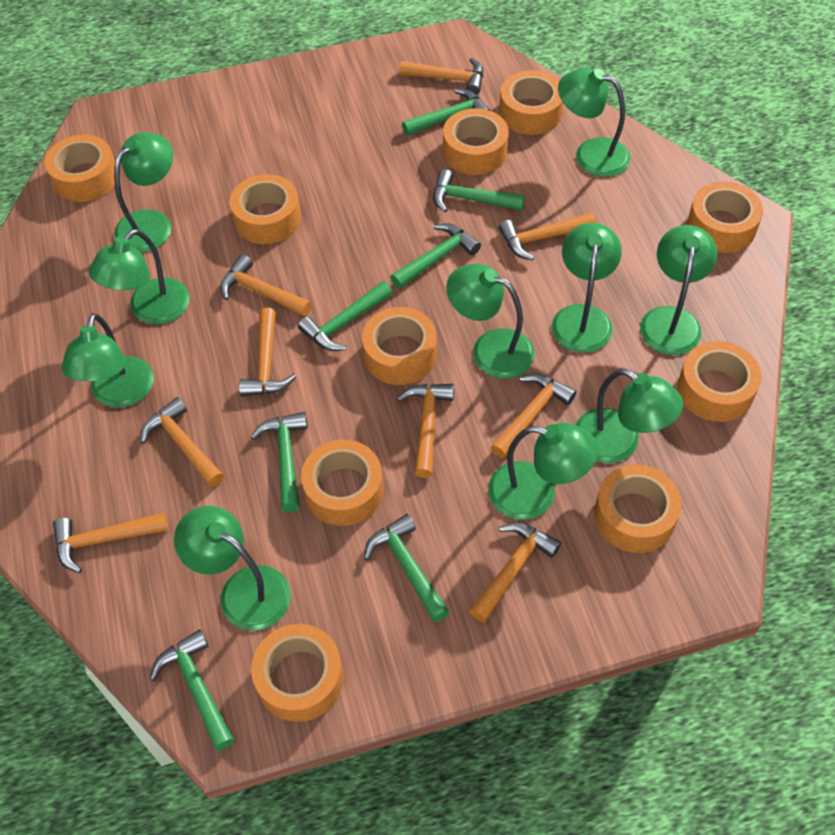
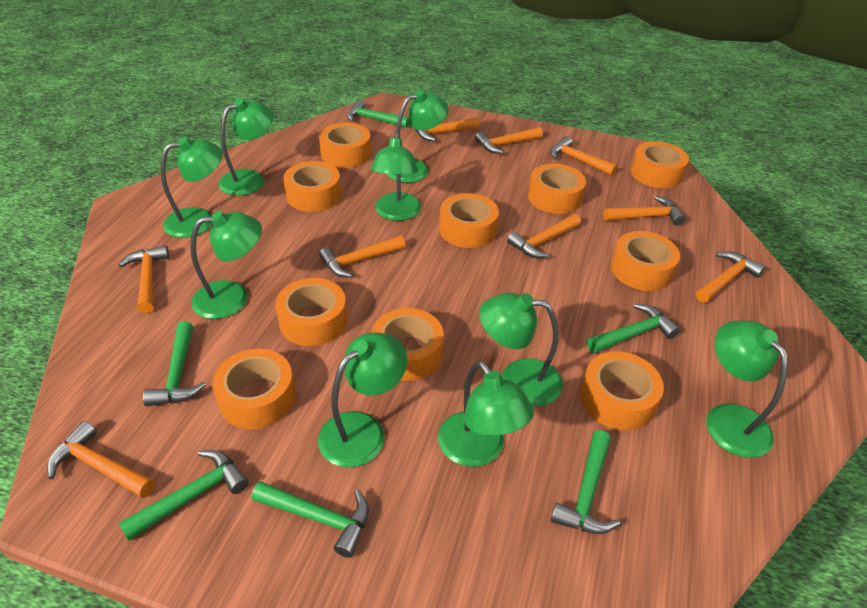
green hammer: [150,629,234,751] [250,412,308,512] [298,281,392,351] [364,514,450,622] [390,223,481,288] [402,89,491,136] [433,169,525,212] = 7 -> [119,450,249,541] [143,321,206,406] [252,481,369,558] [347,99,409,128] [551,430,620,534] [587,304,680,354] = 6
green lamp: [62,313,154,408] [89,229,190,325] [114,132,173,252] [174,506,291,631] [446,264,534,379] [488,423,598,520] [552,223,622,353] [558,68,631,177] [575,369,683,463] [640,225,717,355] = 10 -> [161,137,223,238] [190,211,262,319] [218,98,273,196] [318,332,407,468] [371,132,421,221] [386,90,449,183] [438,360,534,467] [479,293,563,406] [706,320,788,458] = 9

